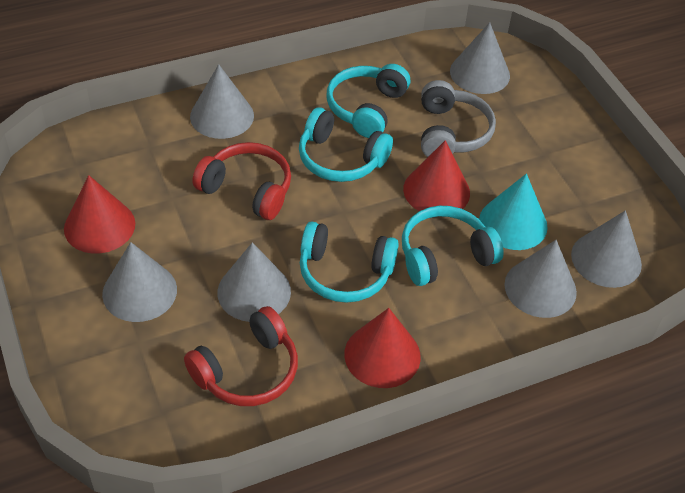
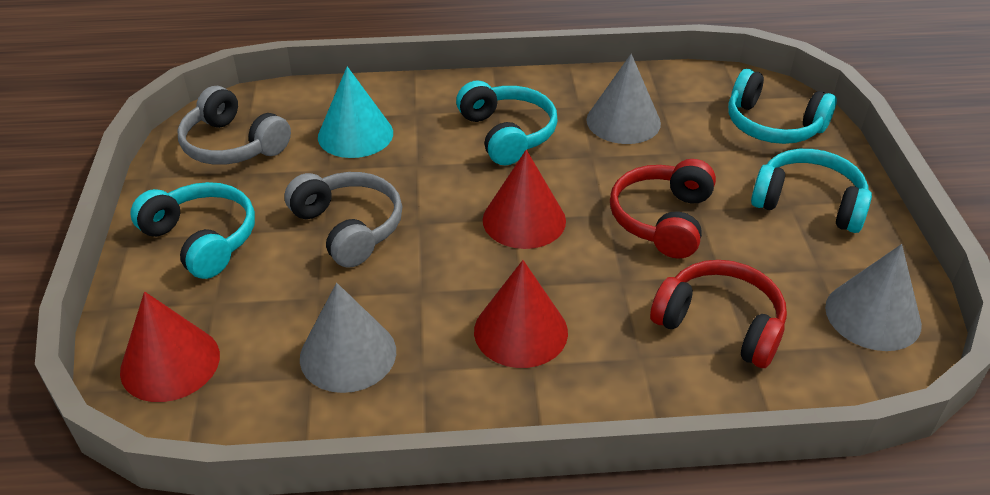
grey cone: [102,242,177,322] [190,64,254,139] [217,242,291,322] [450,22,510,94] [504,240,577,318] [571,210,642,288] = 6 -> [300,283,396,393] [586,54,661,144] [825,244,922,351] = 3
grey headphones: [421,80,496,157] = 1 -> [177,86,291,165] [284,172,402,268] = 2

